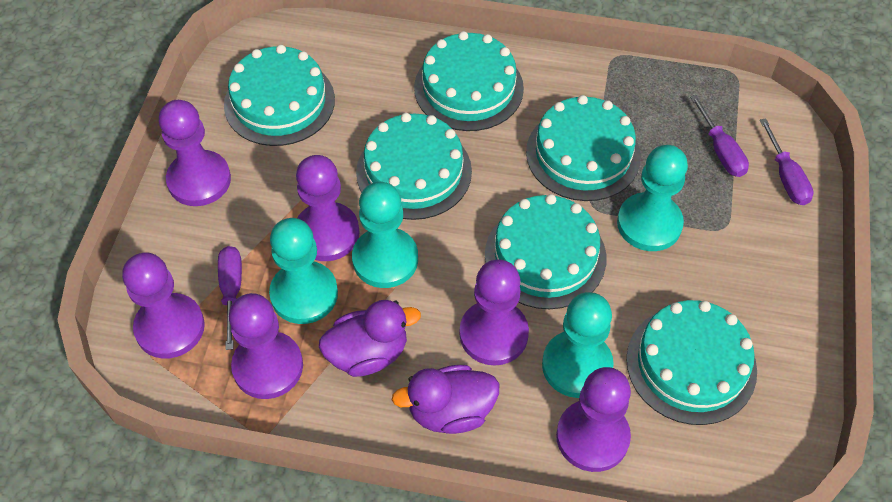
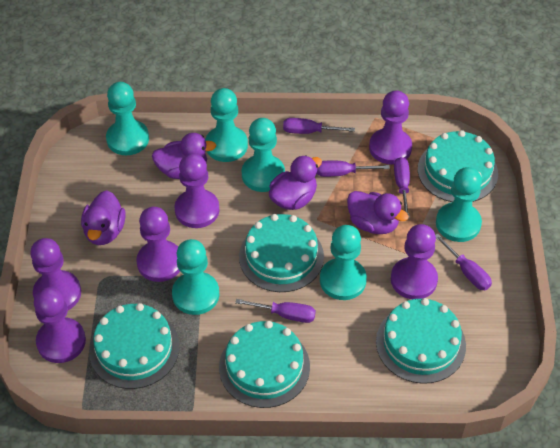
purple duck: [319,300,421,377] [392,365,499,434] = 2 -> [81,190,126,245] [152,133,216,179] [269,155,322,210] [347,191,409,234] = 4
purple screwdriver: [218,246,242,350] [690,95,749,177] [760,118,814,205] = 3 -> [235,299,316,323] [283,118,355,134] [316,161,390,177] [394,157,410,219] [435,234,492,290] = 5
turquoise cake: [224,45,335,146] [356,113,472,220] [414,31,524,131] [485,194,606,309] [526,95,641,201] [626,300,757,425] = 6 -> [89,303,180,389] [219,321,310,408] [239,214,324,292] [376,298,466,384] [418,130,498,202] = 5
turquoise pawn: [269,218,338,324] [352,182,418,288] [542,292,614,398] [617,145,688,251] = 4 -> [106,82,149,155] [172,239,219,315] [205,88,248,162] [242,118,285,192] [320,225,367,300] [436,167,482,242] = 6

